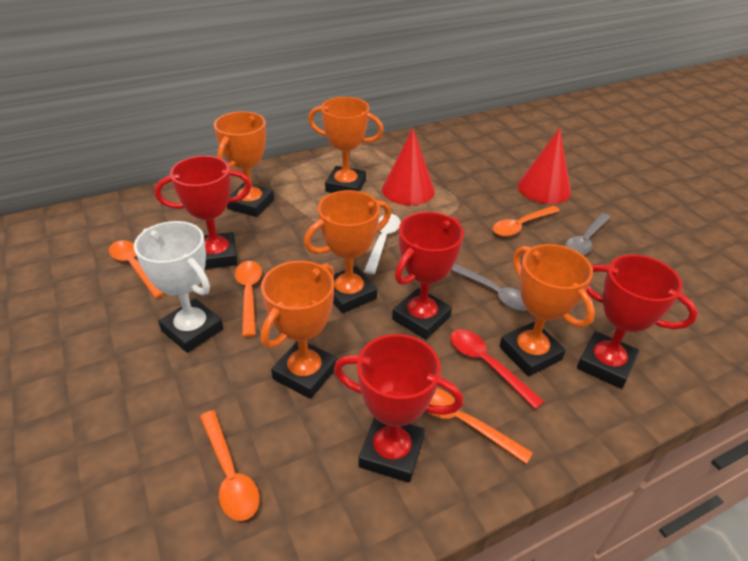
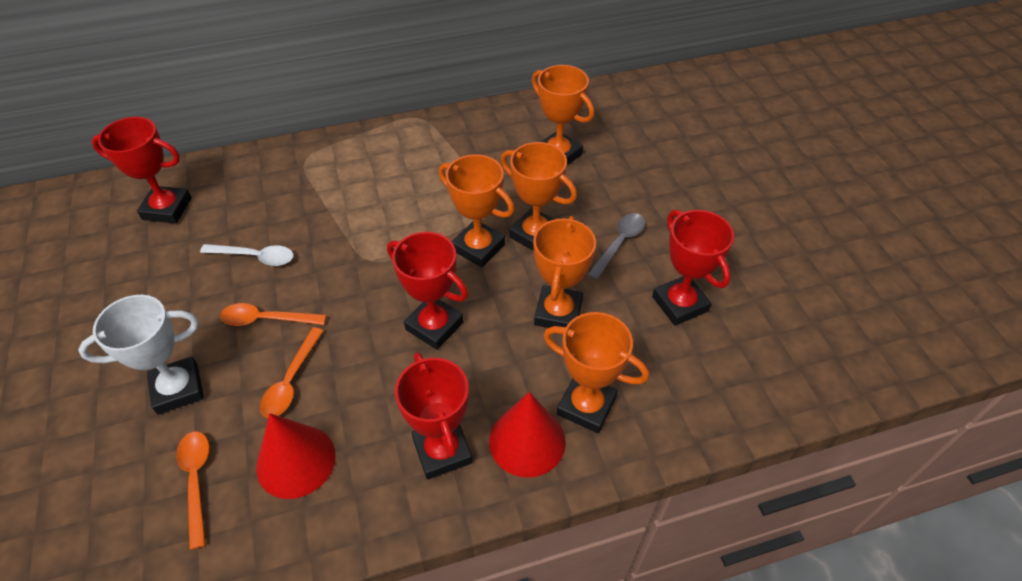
grey spoon: [451,264,527,311] [565,213,611,255] = 2 -> [587,213,645,280] = 1
orange spoon: [109,240,166,298] [200,410,259,521] [235,261,262,337] [427,388,533,464] [493,206,560,237] = 5 -> [176,431,210,550] [220,303,326,326] [260,327,323,418] = 3
red spoon: [450,329,544,409] = 1 -> none = 0

